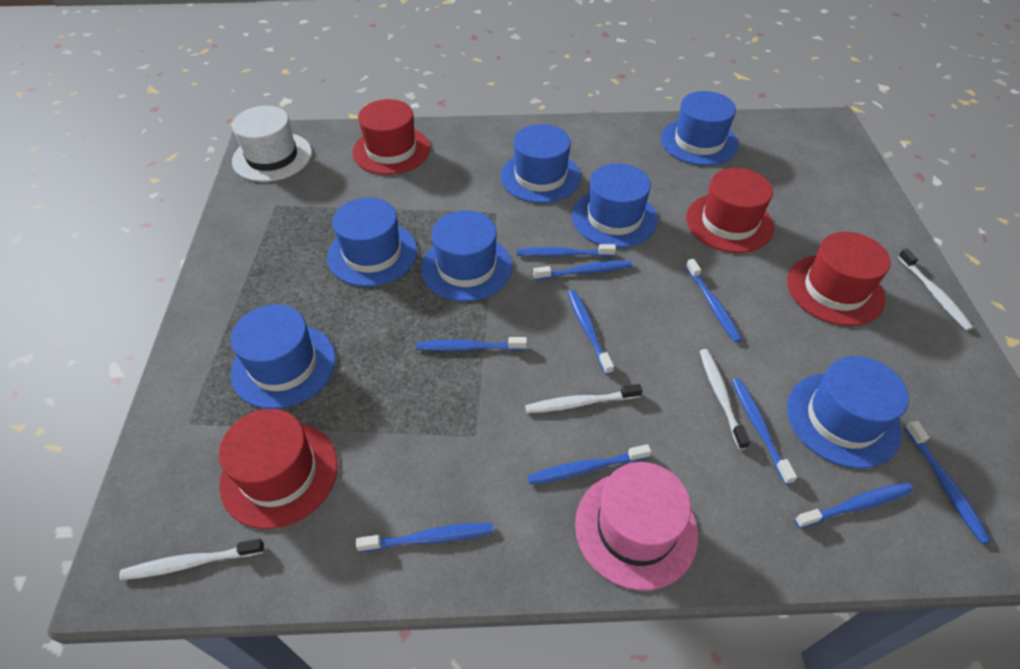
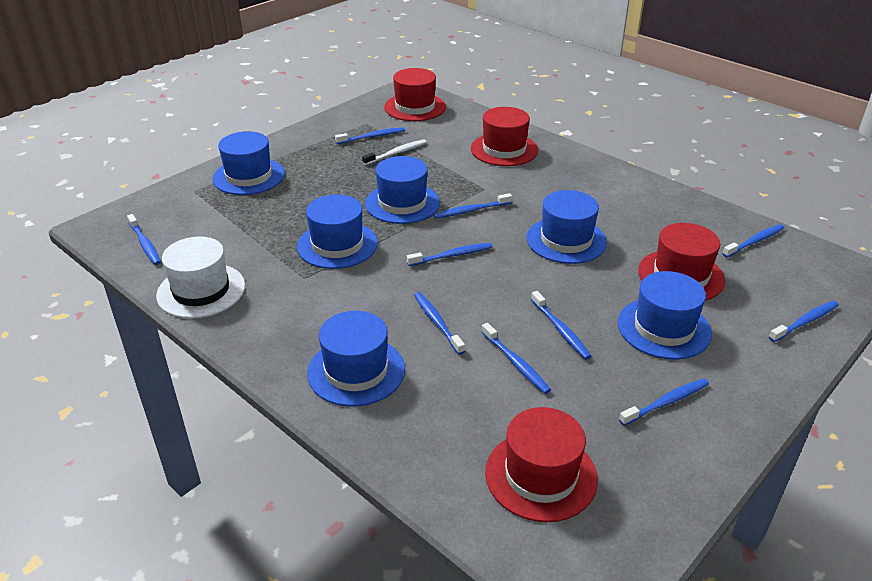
blue hat: [231,304,336,409] [327,197,417,287] [421,210,512,302] [500,124,581,203] [572,163,658,248] [661,91,739,166] [787,356,909,469] = 7 -> [212,131,285,195] [297,194,378,269] [307,311,405,407] [365,156,440,224] [527,190,607,264] [618,271,712,360] = 6
pink hat: [575,462,698,591] = 1 -> none = 0
white toothbrush: [119,539,264,580] [525,384,643,413] [700,349,750,450] [898,249,973,330] = 4 -> [362,139,427,165] = 1

